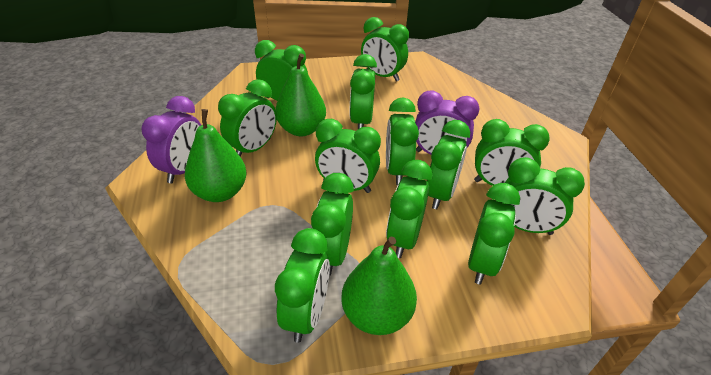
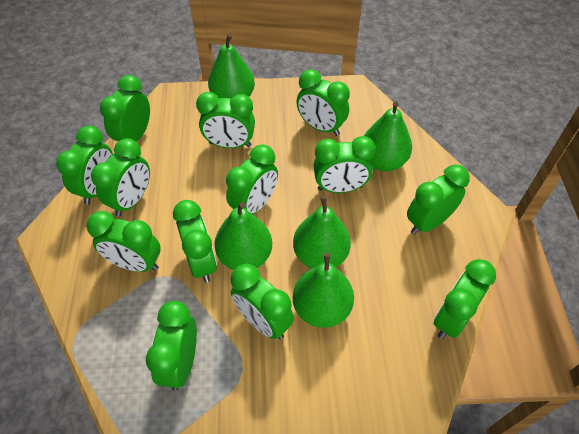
green pear: [185,109,247,202] [275,53,326,136] [341,237,417,335] = 3 -> [208,34,255,98] [214,202,272,270] [293,196,351,269] [293,253,354,328] [364,102,412,171] = 5
purple clock: [142,96,201,183] [415,91,479,155] = 2 -> none = 0

